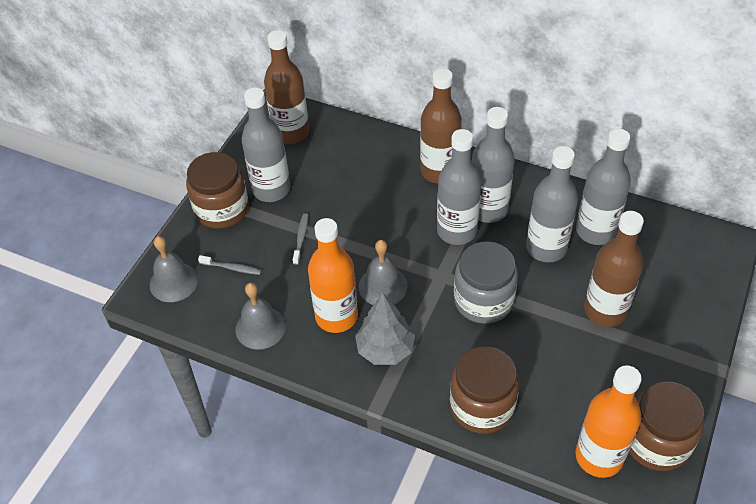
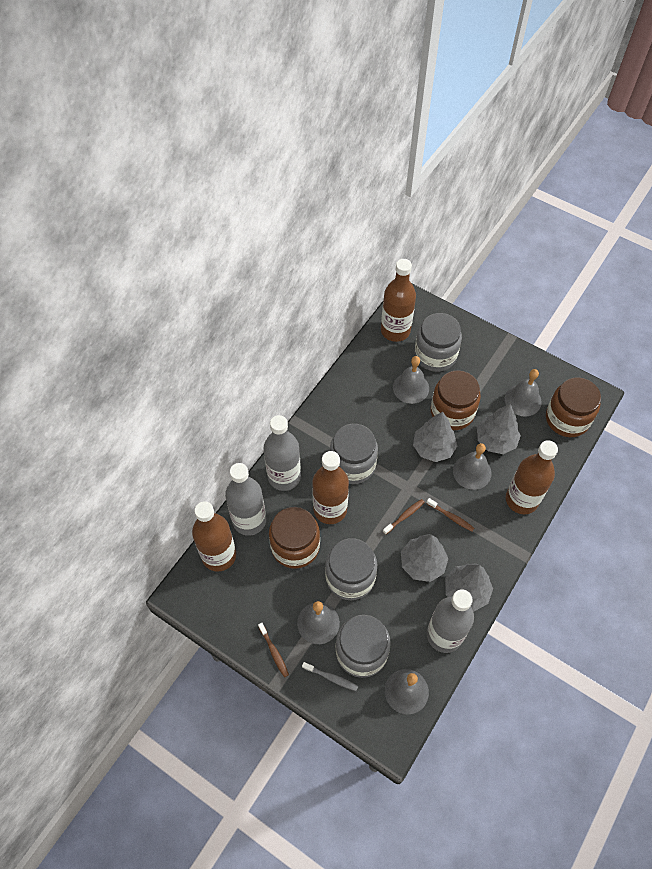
brown bottle: [264,30,309,144] [420,68,462,184] [584,211,644,327] = 3 -> [192,501,236,571] [312,451,349,524] [381,259,416,342] [506,440,558,514] = 4
brown toothbrush: none = 0 -> [258,623,289,677] [383,499,425,535] [426,498,474,532] = 3
grey bell: [150,236,198,302] [235,283,286,350] [359,240,408,305] = 3 -> [297,601,340,644] [385,669,429,715] [393,356,429,404] [453,443,492,490] [505,369,542,417] = 5
grey bottle: [241,88,290,202] [437,129,482,245] [472,107,515,223] [526,146,578,262] [576,128,631,245] = 5 -> [225,463,266,536] [264,415,301,491] [427,589,474,653] = 3
grey jar: [454,241,518,324] = 1 -> [325,538,377,600] [330,424,378,484] [336,615,391,678] [414,313,462,372] = 4
grey toothbrush: [198,255,262,275] [293,213,308,265] = 2 -> [302,662,358,691] = 1
grey tree: [355,293,415,365] = 1 -> [401,534,448,582] [413,412,457,462] [445,563,493,612] [477,404,521,454] = 4
orange bottle: [308,218,358,333] [575,365,642,478] = 2 -> none = 0

